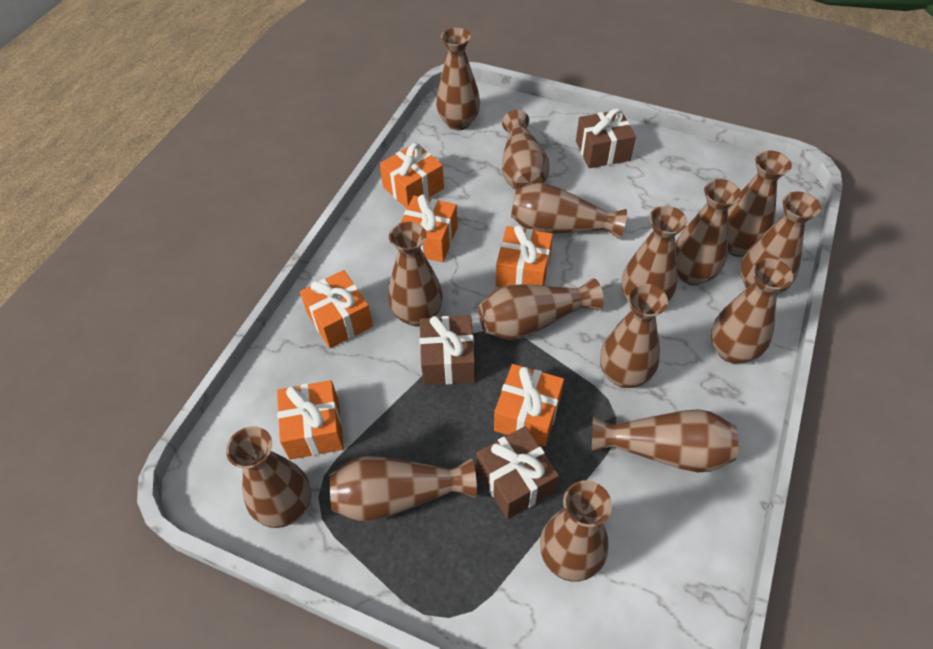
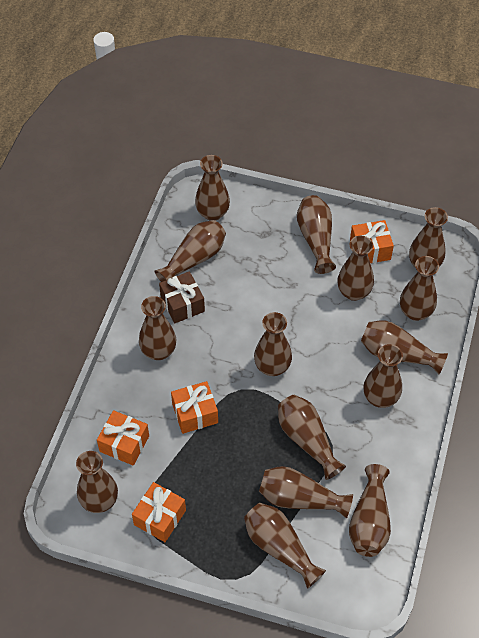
brown gift: [419,315,475,385] [476,426,559,519] [576,109,636,168] = 3 -> [159,271,205,323] = 1
orange gift: [277,380,344,460] [300,270,373,348] [380,143,444,209] [401,194,458,262] [494,364,564,446] [496,225,553,287] = 6 -> [97,410,149,466] [132,482,186,542] [171,381,218,434] [350,220,394,263] = 4

